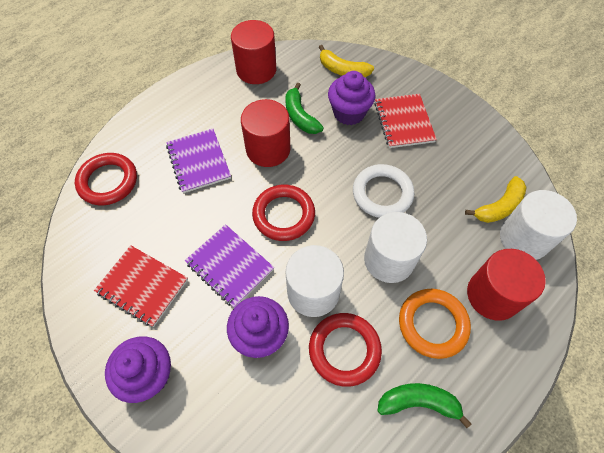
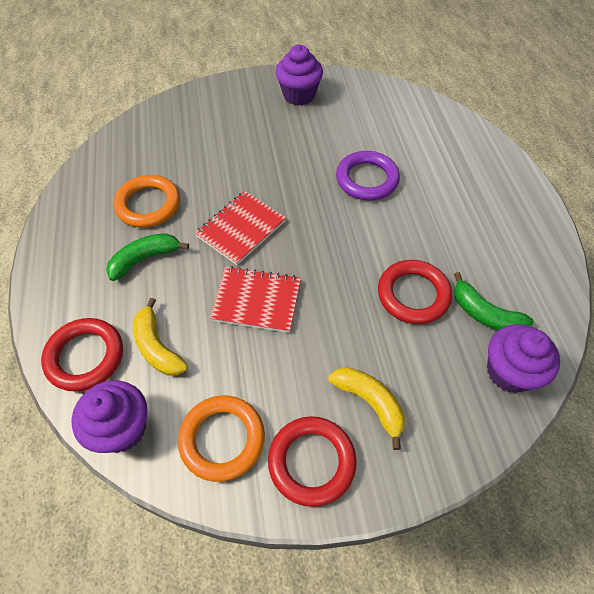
orange ring: [399,289,471,359] = 1 -> [114,175,180,228] [178,395,265,482] = 2
purple notebook: [166,129,231,193] [185,224,274,308] = 2 -> none = 0
purple ring: none = 0 -> [336,151,400,200] = 1
red cylinder: [231,20,276,84] [241,99,291,167] [467,249,546,321] = 3 -> none = 0
white cylinder: [286,245,344,317] [364,212,427,283] [500,190,577,260] = 3 -> none = 0
white ring: [353,164,414,218] = 1 -> none = 0

